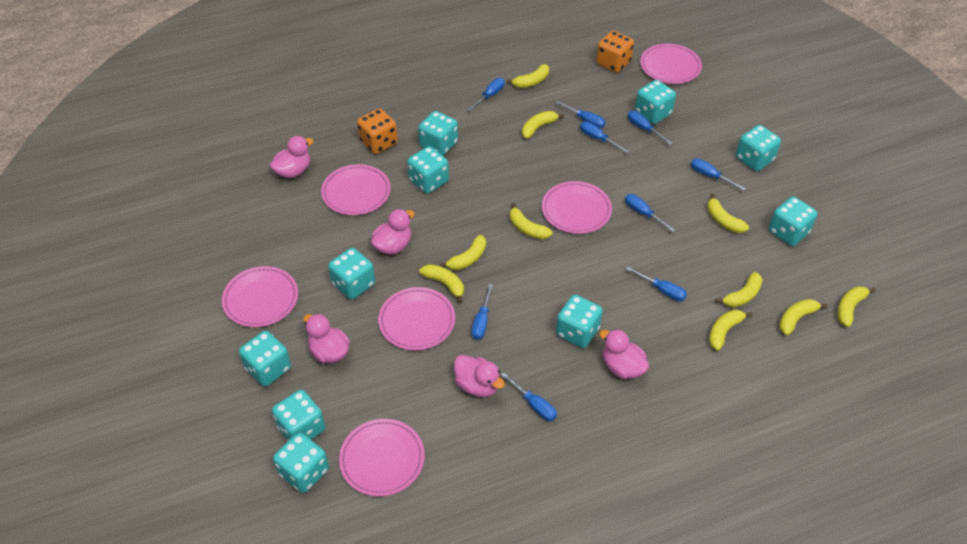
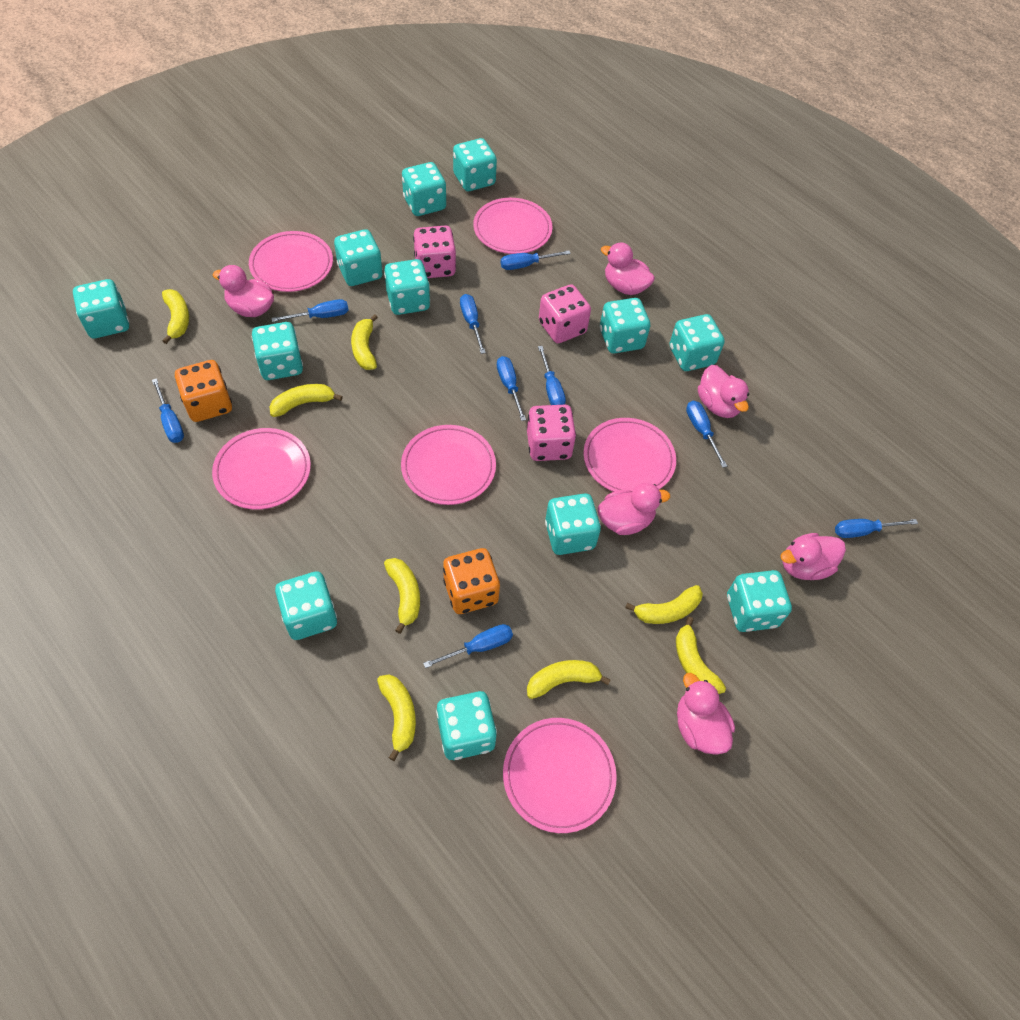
pink dice: none = 0 -> [413,226,456,278] [527,405,576,461] [539,284,591,343] = 3
pink duck: [270,136,313,178] [304,314,350,363] [371,209,415,254] [454,355,505,397] [599,329,649,379] = 5 -> [213,265,274,317] [598,483,670,535] [601,243,655,295] [677,673,735,755] [698,365,749,418] [781,533,846,580] = 6
turquoise dice: [239,331,291,387] [272,390,325,441] [273,432,329,493] [328,248,375,300] [407,146,449,194] [418,111,458,156] [556,295,603,348] [635,80,676,124] [736,125,781,171] [769,197,817,246] = 10 -> [73,279,129,338] [252,322,303,380] [275,571,337,640] [334,229,382,286] [384,259,430,315] [402,162,446,216] [436,691,497,760] [453,138,497,191] [545,493,601,555] [600,298,650,353] [669,314,725,371] [727,570,792,632] = 12
yellow banana: [419,264,464,303] [440,235,486,270] [506,64,549,88] [510,203,553,239] [522,111,564,139] [707,193,749,233] [709,309,753,351] [715,272,763,308] [779,299,828,335] [837,286,876,327] = 10 -> [162,289,189,344] [269,384,343,417] [351,314,378,370] [377,675,416,761] [384,558,420,634] [527,660,611,699] [625,585,703,624] [676,617,726,694] = 8

